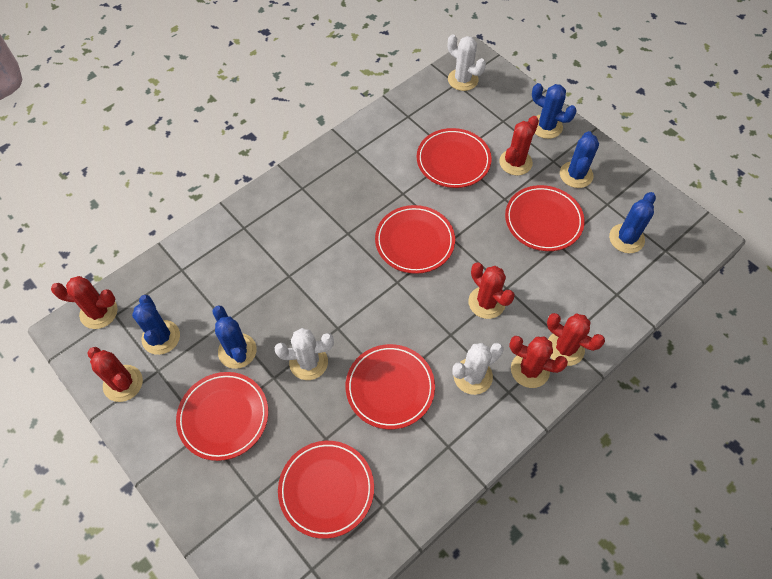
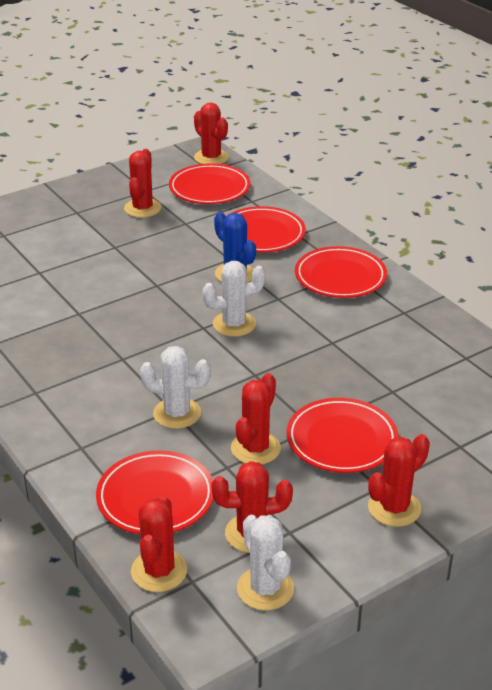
blue cactus: [132,295,180,355] [212,305,257,369] [532,83,577,139] [560,131,599,188] [609,192,656,253] = 5 -> [214,212,256,283] = 1
red plate: [176,372,268,461] [278,441,374,539] [346,344,435,429] [375,205,455,274] [417,128,492,188] [505,185,585,251] = 6 -> [96,451,213,534] [169,164,251,204] [226,206,306,252] [287,398,399,473] [295,246,387,298] = 5

